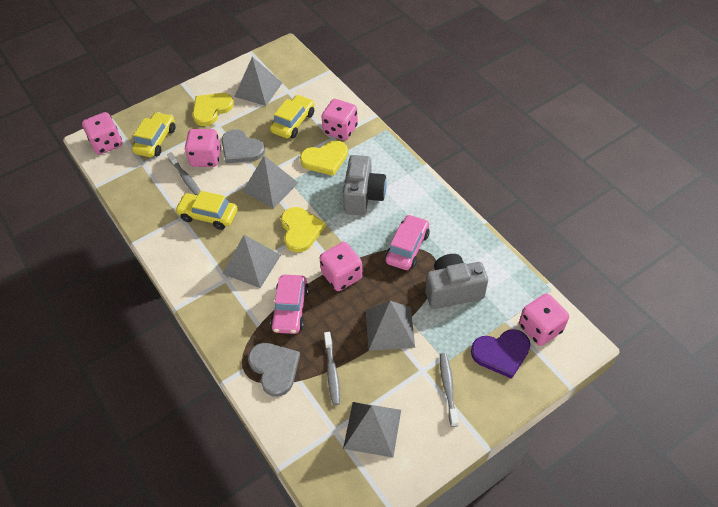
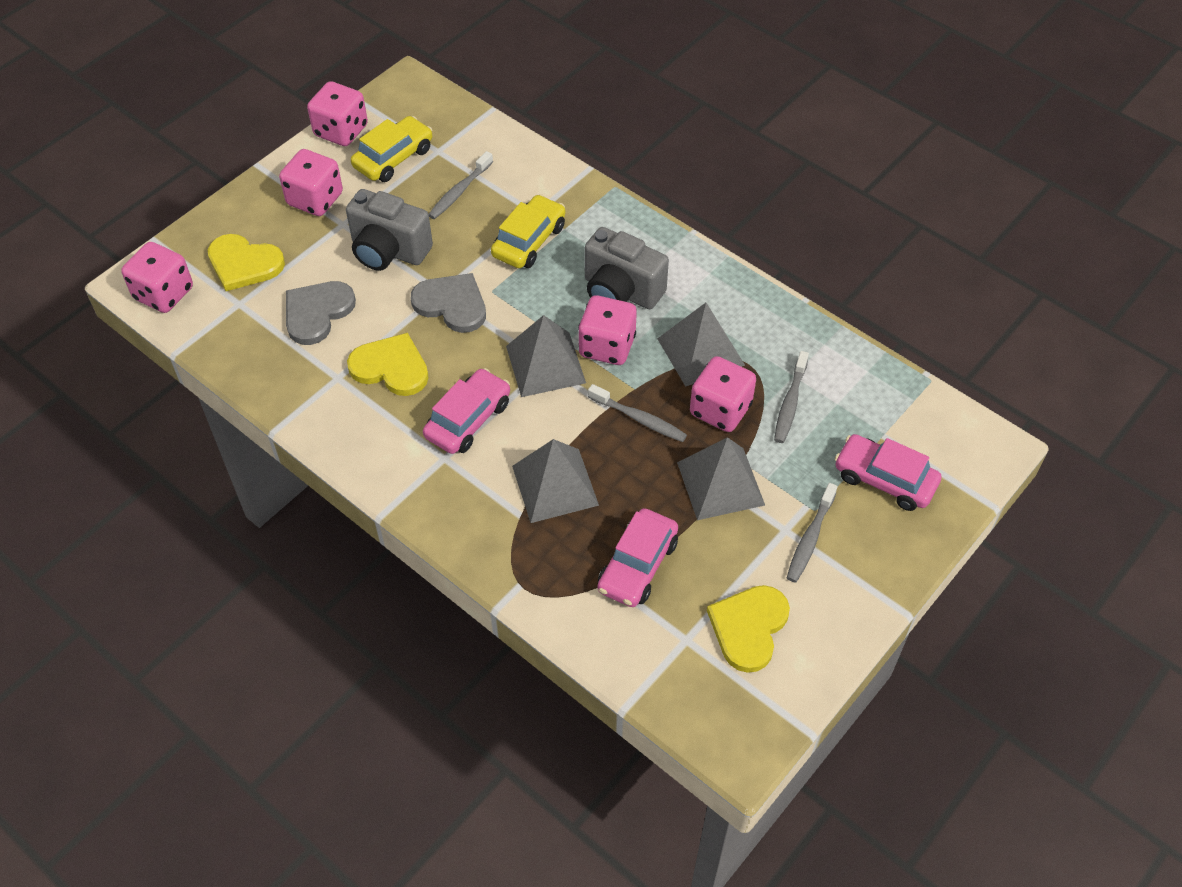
grey pyramid: [223,235,281,288] [234,57,282,106] [242,156,298,209] [343,402,401,458] [366,301,415,351] = 5 -> [506,315,586,397] [512,439,599,523] [657,303,745,387] [677,437,765,520] = 4
grey toothbrush: [167,152,200,195] [324,332,340,405] [440,353,458,427] = 3 -> [429,151,493,219] [588,384,687,442] [774,351,809,443] [787,483,837,583] = 4
pink car: [270,275,309,334] [385,214,430,270] = 2 -> [423,368,510,454] [598,508,678,607] [835,434,941,511] = 3
purple heart: [471,329,530,379] = 1 -> none = 0
yellow car: [132,112,175,157] [175,191,238,230] [270,95,315,139] = 3 -> [351,116,432,182] [491,194,565,268] = 2

